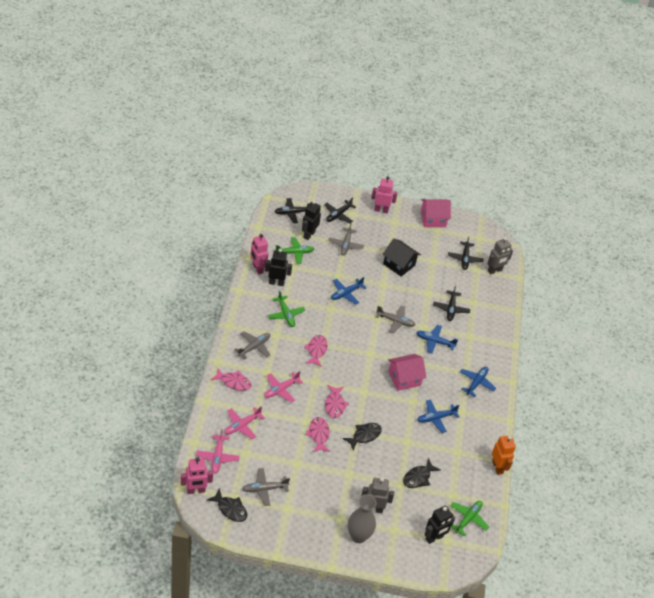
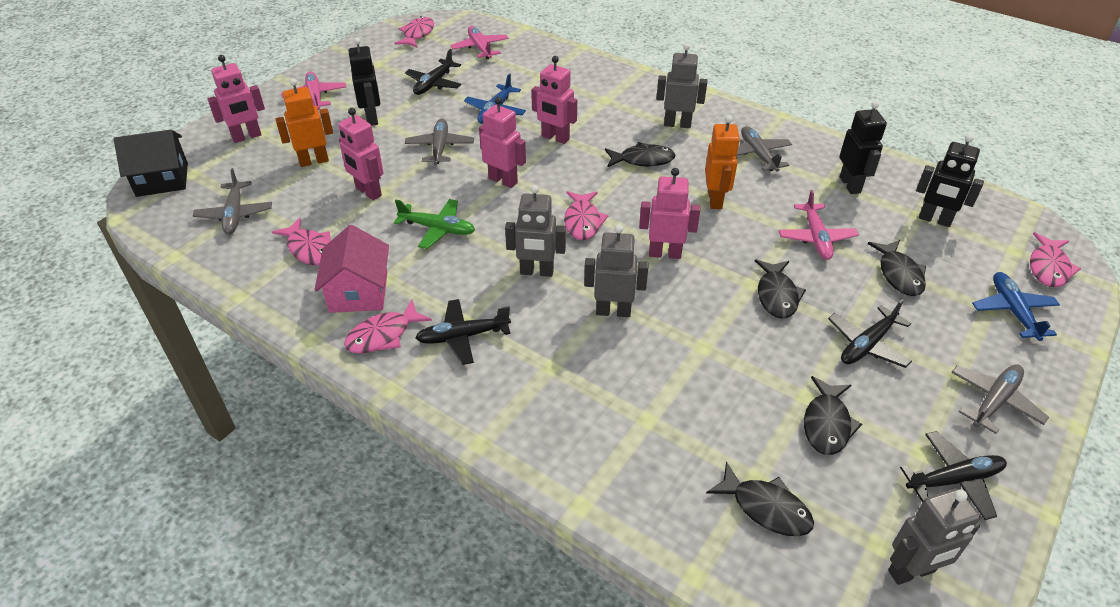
black fish: [207,488,247,522] [343,423,382,450] [403,458,441,488] = 3 -> [605,142,676,167] [706,461,814,536] [755,259,806,319] [804,376,862,455] [867,240,926,296] = 5
blue plane: [331,277,367,305] [416,325,458,354] [418,399,460,433] [460,367,496,397] = 4 -> [464,74,526,124] [972,272,1060,341] = 2
green plane: [268,291,305,327] [276,237,314,264] [450,501,489,536] = 3 -> [394,199,475,249] = 1
grey robot: [361,477,394,513] [487,237,513,274] = 2 -> [505,185,566,277] [584,224,649,317] [656,43,707,128] [888,488,981,585] = 4
grey vase: [348,494,377,543] = 1 -> none = 0
orange robot: [492,435,516,475] = 1 -> [275,78,333,167] [705,115,740,209] = 2
pink fish: [211,368,252,391] [304,335,328,367] [305,417,330,452] [325,385,349,418] = 4 -> [272,218,331,265] [344,300,432,354] [394,16,434,47] [564,191,608,240] [1030,232,1081,287] = 5
pink house: [388,354,427,391] [421,199,451,227] = 2 -> [314,225,389,313] = 1
pink robot: [181,457,213,494] [250,234,269,274] [371,176,398,214] = 3 -> [207,55,265,143] [338,108,384,200] [479,97,526,188] [531,56,577,144] [639,168,700,259] = 5

